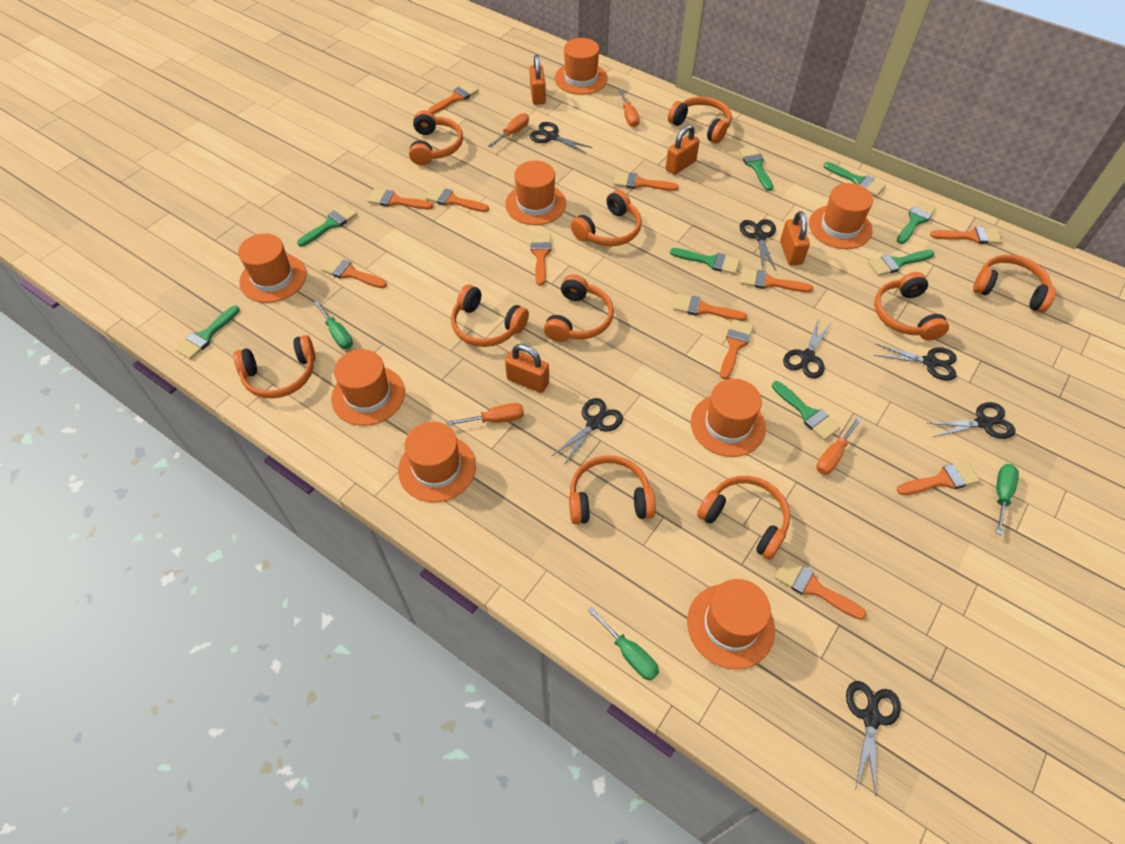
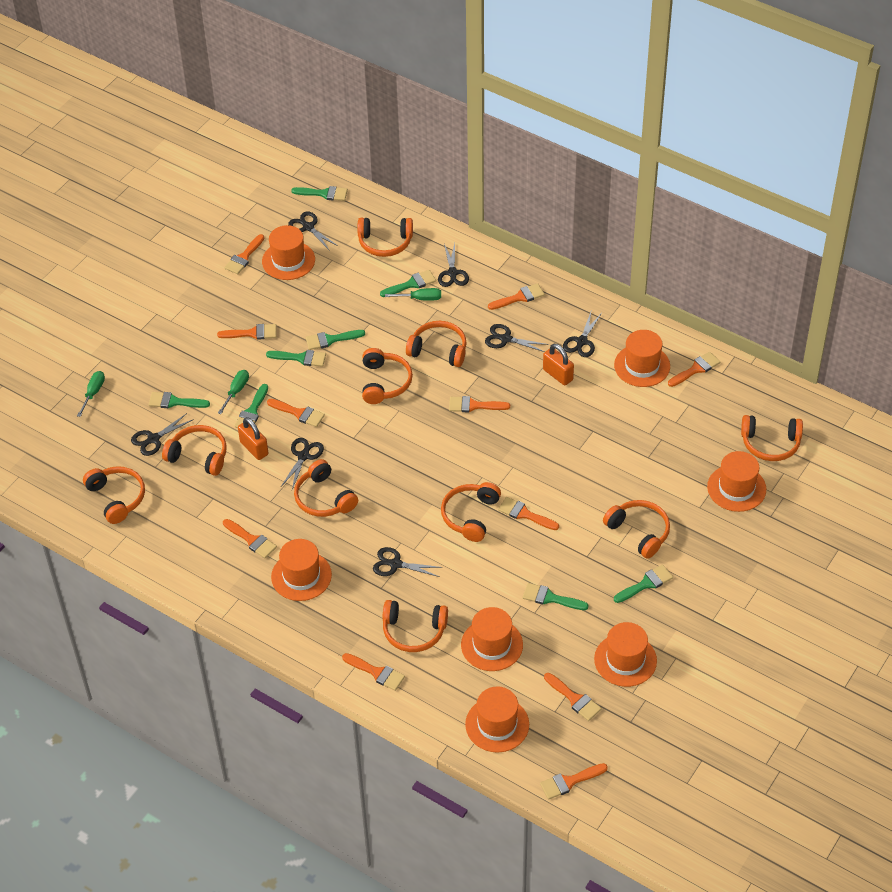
orange brush: [321,256,387,288] [368,189,433,209] [425,186,489,212] [428,83,479,114] [531,233,551,286] [613,172,679,191] [673,294,747,321] [720,319,754,379] [740,268,813,292] [775,558,866,620] [897,461,980,495] [930,227,1002,244] = 12 -> [217,324,277,340] [223,519,277,558] [224,234,264,274] [267,399,325,427] [342,653,405,691] [449,396,510,412] [488,283,545,310] [498,497,559,530] [540,763,608,800] [544,673,602,721] [668,352,720,387] = 11
orange hat: [238,233,306,303] [331,349,405,426] [398,422,476,503] [505,161,566,225] [554,38,608,95] [687,579,775,669] [691,379,766,457] [809,183,873,249] = 8 -> [262,225,315,280] [271,539,332,601] [461,607,523,671] [465,686,529,753] [594,622,657,687] [614,330,670,387] [707,451,766,512] = 7
orange padlock: [505,344,549,393] [529,55,546,105] [666,125,700,175] [780,211,810,266] = 4 -> [238,417,268,460] [543,344,574,386] = 2
orange screwdriver: [446,403,524,426] [488,113,529,148] [619,89,640,127] [816,417,862,475] = 4 -> none = 0

